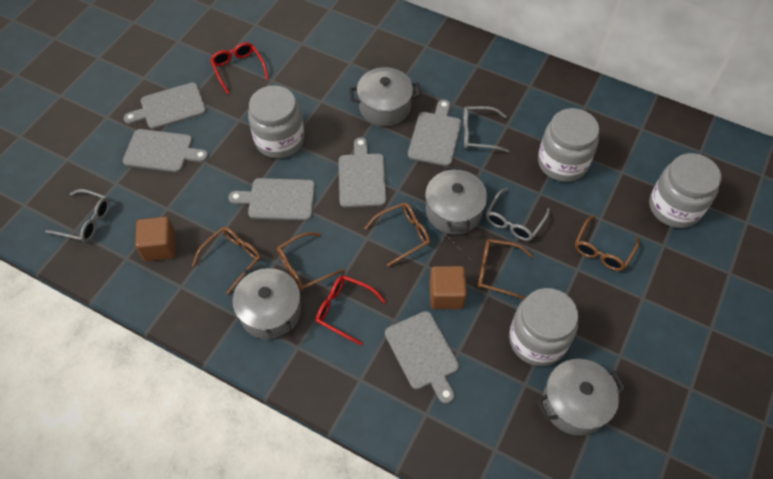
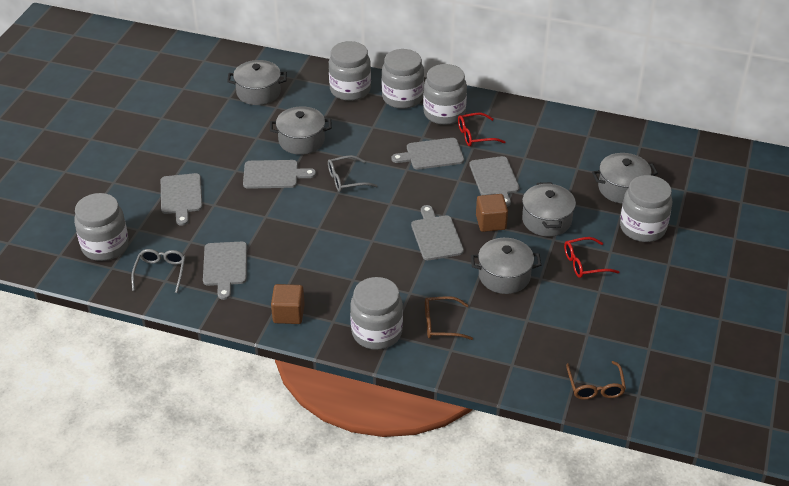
brown glasses: [192,227,261,295] [277,232,345,291] [364,203,430,267] [478,239,533,300] [575,215,640,271] = 5 -> [425,296,473,340] [566,361,626,400] = 2
grey glasses: [45,189,110,242] [463,106,509,152] [486,188,550,241] = 3 -> [131,249,186,293] [328,155,377,192] = 2
grey jar: [248,85,304,158] [509,288,578,366] [538,108,599,182] [649,153,721,228] = 4 -> [74,193,129,261] [329,41,371,101] [350,277,403,350] [382,49,424,109] [423,64,467,125] [620,175,672,242] = 6
grey pot: [232,264,301,340] [349,68,421,126] [425,166,487,235] [537,359,626,436] = 4 -> [227,60,287,105] [270,106,332,155] [471,238,541,294] [522,182,576,237] [592,153,658,204] = 5

